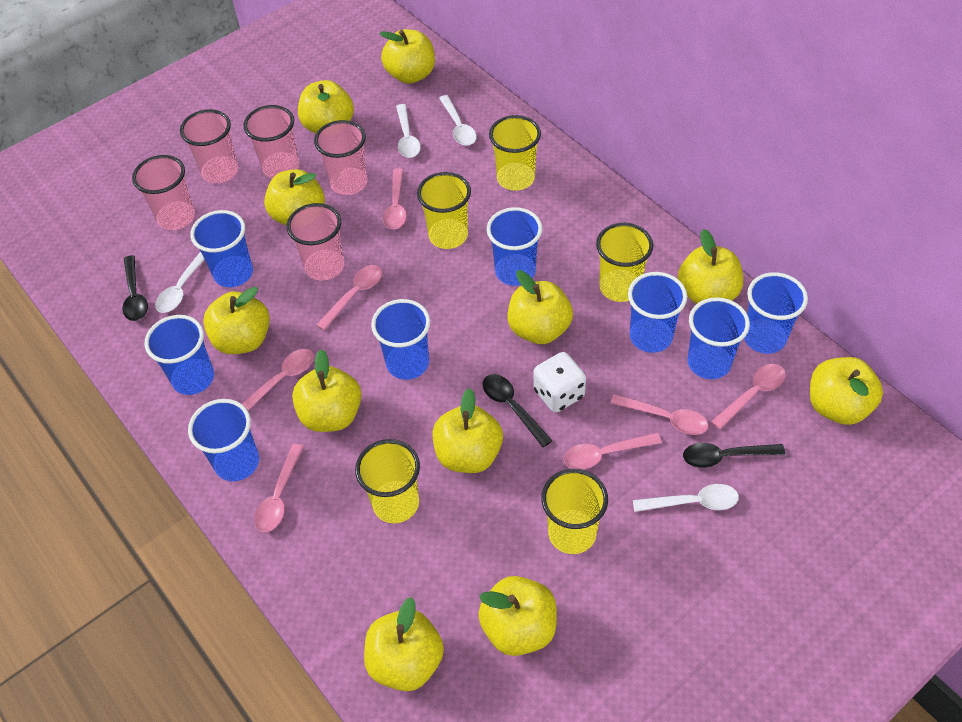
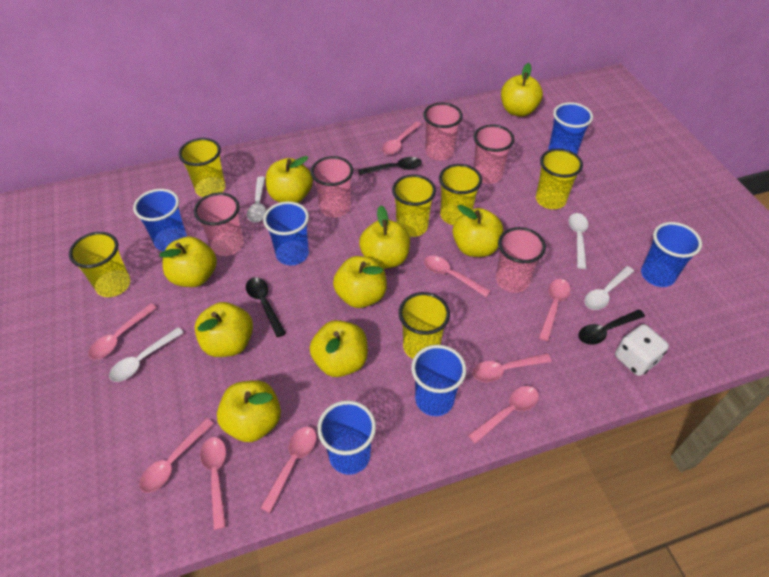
blue cup: [145,315,214,395] [188,399,259,481] [190,210,253,287] [371,299,430,380] [487,207,542,286] [628,272,687,353] [687,297,750,379] [744,272,808,354] = 8 -> [133,189,187,251] [263,201,309,265] [317,400,376,475] [411,345,466,416] [548,102,593,154] [641,222,702,287] = 6
pink spoon: [242,349,314,411] [254,444,304,532] [316,265,382,330] [383,168,407,229] [564,433,662,470] [610,394,708,435] [711,364,786,430] = 7 -> [88,303,157,359] [139,418,214,493] [200,437,226,530] [261,427,317,513] [382,122,422,155] [424,256,491,297] [468,386,539,444] [472,353,551,382] [539,279,571,341] = 9
yellow apple: [203,287,270,354] [264,169,325,226] [292,349,362,432] [298,80,354,133] [364,597,444,691] [379,29,435,84] [433,388,503,473] [478,576,557,656] [507,270,573,344] [678,229,743,304] [810,357,883,425] = 11 -> [159,236,217,287] [194,302,253,357] [217,380,281,442] [266,156,313,203] [310,320,368,377] [333,256,387,308] [359,205,410,269] [452,205,503,257] [501,63,543,117] = 9
yellow cup: [355,439,420,523] [417,172,471,249] [489,115,541,191] [541,469,608,554] [596,223,653,302] = 5 -> [69,232,130,297] [178,138,226,197] [392,174,436,237] [399,292,450,359] [439,164,482,225] [536,148,583,209] = 6

